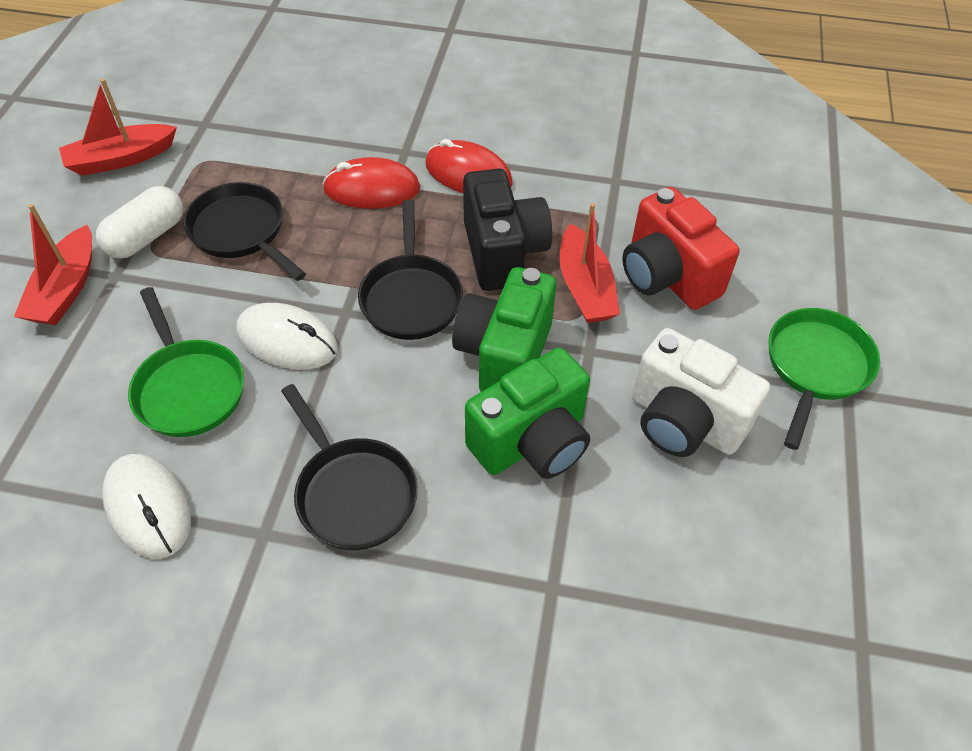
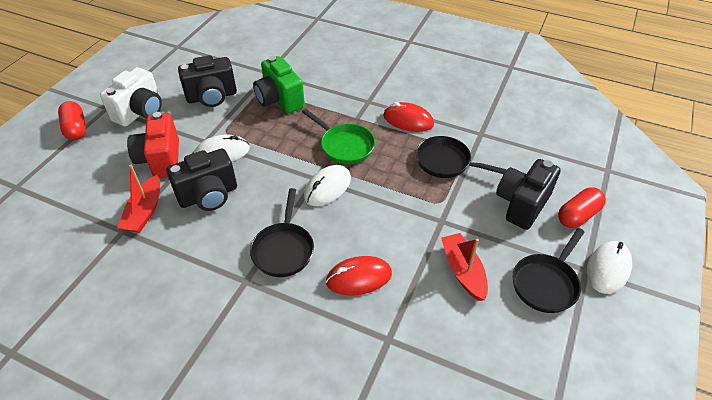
black camera: [463,169,552,291] = 1 -> [166,149,237,211] [178,55,237,107] [496,159,560,230] = 3
green camera: [452,267,556,392] [465,347,590,479] = 2 -> [253,56,305,114] = 1
green pan: [128,287,244,437] [769,308,880,450] = 2 -> [302,109,375,164] = 1
red boat: [14,204,92,325] [59,79,177,176] [560,203,620,323] = 3 -> [118,165,160,233] [441,233,488,301] = 2
red capsule: none = 0 -> [58,101,86,140] [558,187,606,228] = 2
white capsule: [96,186,183,259] = 1 -> none = 0
white mouse: [102,454,191,558] [236,303,338,370] = 2 -> [194,134,250,162] [304,165,351,206] [587,241,632,294] = 3

